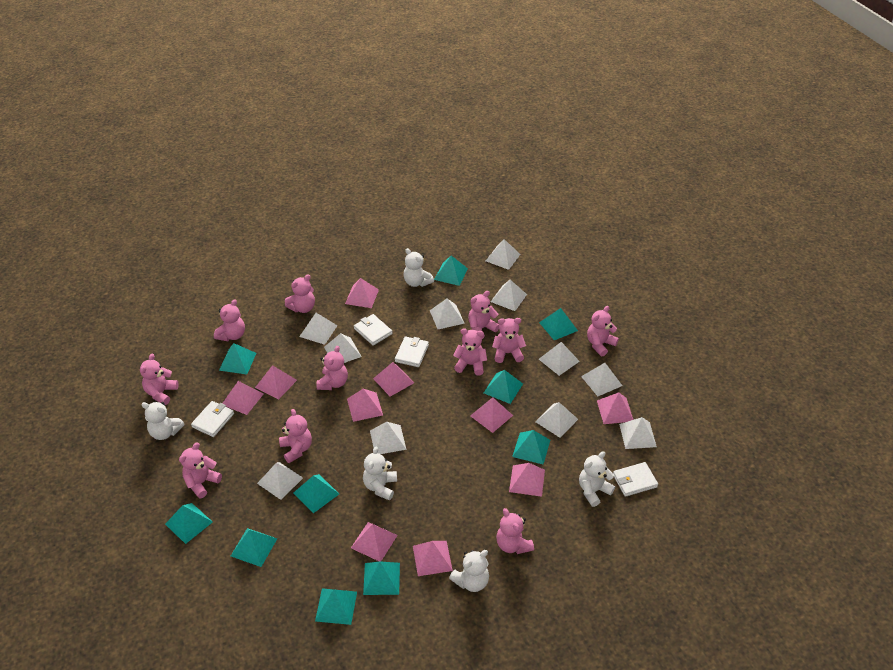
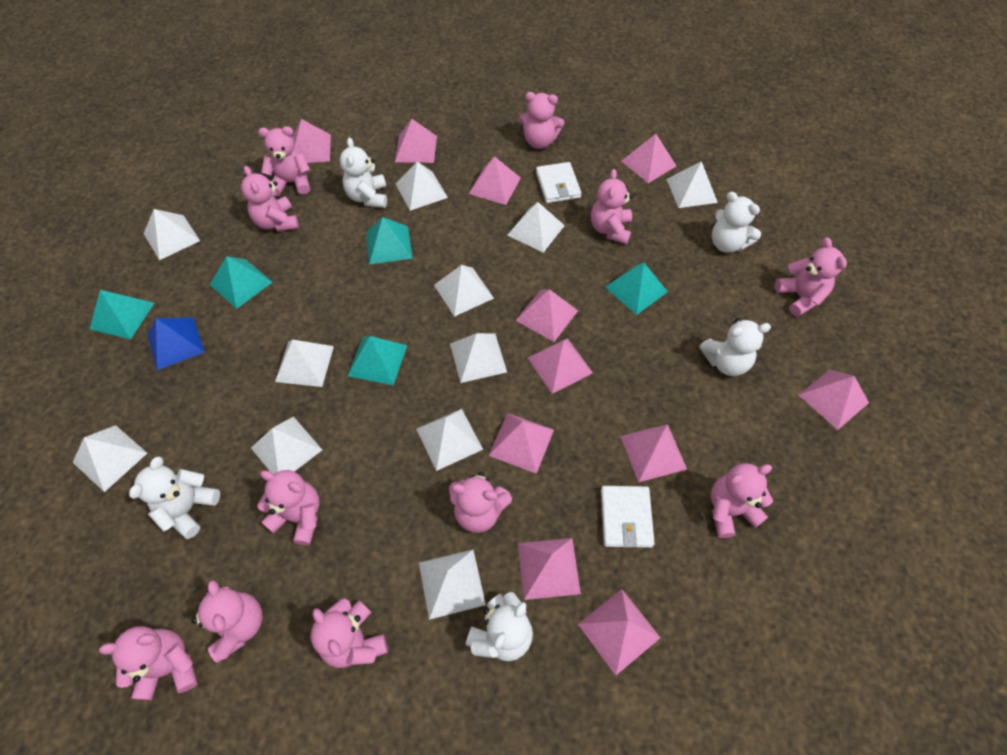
blue pyramid: none = 0 -> [147,318,205,370] = 1
pink pyramid: [222,381,263,415] [255,365,297,400] [345,278,379,308] [347,389,383,422] [351,522,398,562] [373,362,414,397] [413,541,453,576] [470,397,513,433] [509,463,545,497] [597,393,633,424] = 10 -> [292,119,331,163] [395,119,437,163] [469,156,521,205] [488,413,554,474] [515,289,578,342] [518,538,581,600] [528,338,593,394] [578,589,661,675] [620,424,687,482] [621,134,676,183] [799,369,869,430] = 11
turquoise pyramid: [165,503,212,544] [219,343,256,374] [231,528,277,567] [294,474,339,513] [315,588,357,625] [363,562,400,595] [434,256,468,286] [484,370,523,404] [512,430,550,464] [539,308,578,340] = 10 -> [90,290,154,339] [210,256,272,309] [348,336,407,385] [366,217,413,264] [605,263,668,315] = 5
white wallet: [191,401,234,437] [354,314,393,346] [395,336,429,367] [613,462,658,497] = 4 -> [536,162,581,203] [601,486,655,548] = 2

